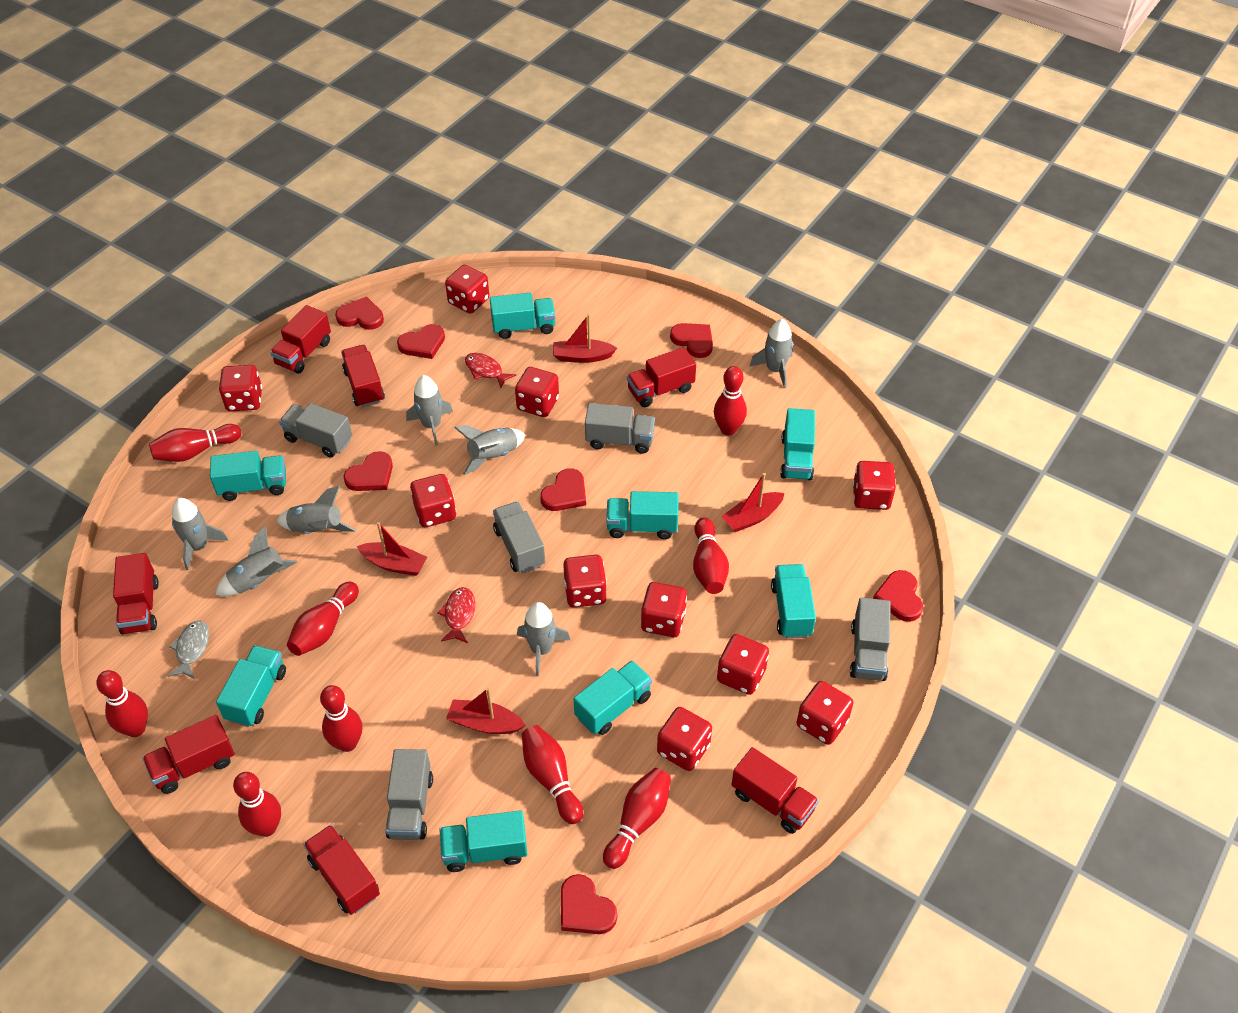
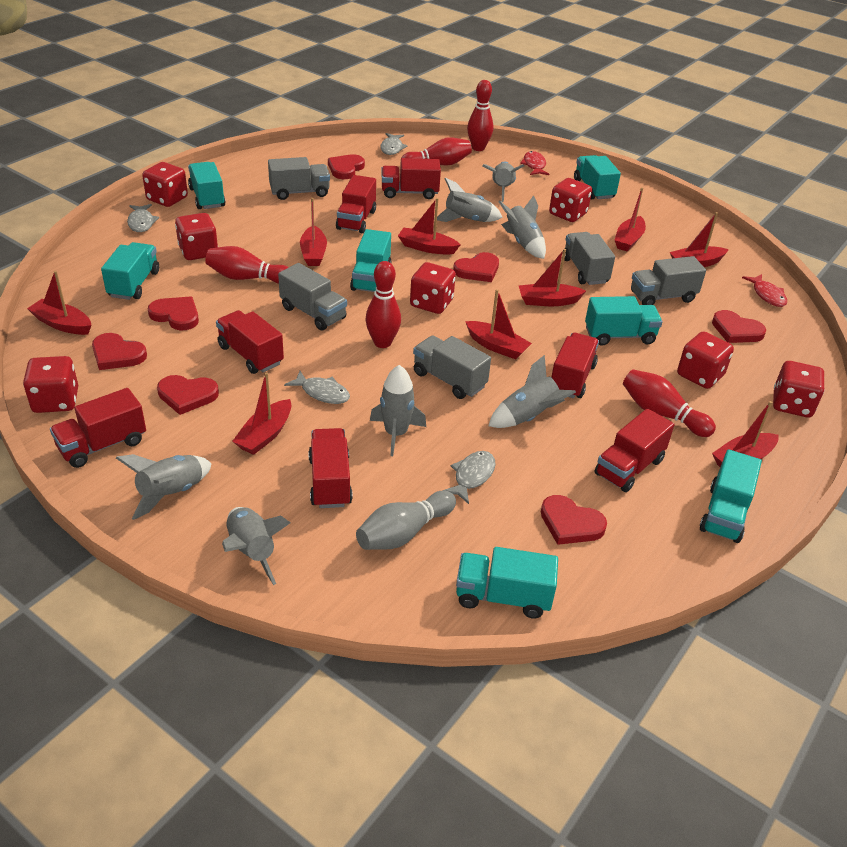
grey bowling pin: none = 0 -> [356,491,456,550] = 1
grey fish: [168,621,209,679] = 1 -> [127,204,159,232] [284,371,350,404] [380,133,407,155] [442,451,496,504] = 4
red boat: [357,522,427,576] [446,688,526,734] [553,314,617,363] [721,473,784,532] = 4 -> [27,271,91,335] [232,372,292,455] [300,198,327,266] [398,198,461,255] [465,289,532,359] [519,249,586,306] [615,187,646,251] [670,212,729,267] [712,401,779,467] = 9
red bowling pin: [96,670,148,737] [149,424,241,462] [233,772,281,837] [287,582,359,656] [320,685,362,752] [522,725,583,824] [603,768,671,869] [693,517,729,594] [714,366,747,436] = 9 -> [205,246,289,284] [365,261,401,348] [401,137,472,166] [467,80,493,151] [623,369,716,437] = 5
red dice: [219,365,262,411] [410,474,456,527] [445,265,489,314] [515,367,559,417] [563,555,607,608] [641,582,687,637] [657,707,712,771] [717,634,769,695] [797,681,854,745] [853,461,896,510] = 10 -> [23,356,78,413] [142,162,188,207] [175,213,218,260] [410,262,456,314] [549,178,592,222] [677,331,734,389] [773,361,825,418] = 7
turquoise truck: [210,451,286,501] [216,645,286,727] [439,810,527,872] [490,293,556,339] [574,660,652,735] [606,491,678,539] [771,564,816,639] [780,408,815,481] = 8 -> [101,242,159,300] [188,162,226,209] [350,229,392,292] [456,547,558,619] [574,155,621,199] [585,296,662,346] [699,449,762,543] = 7

